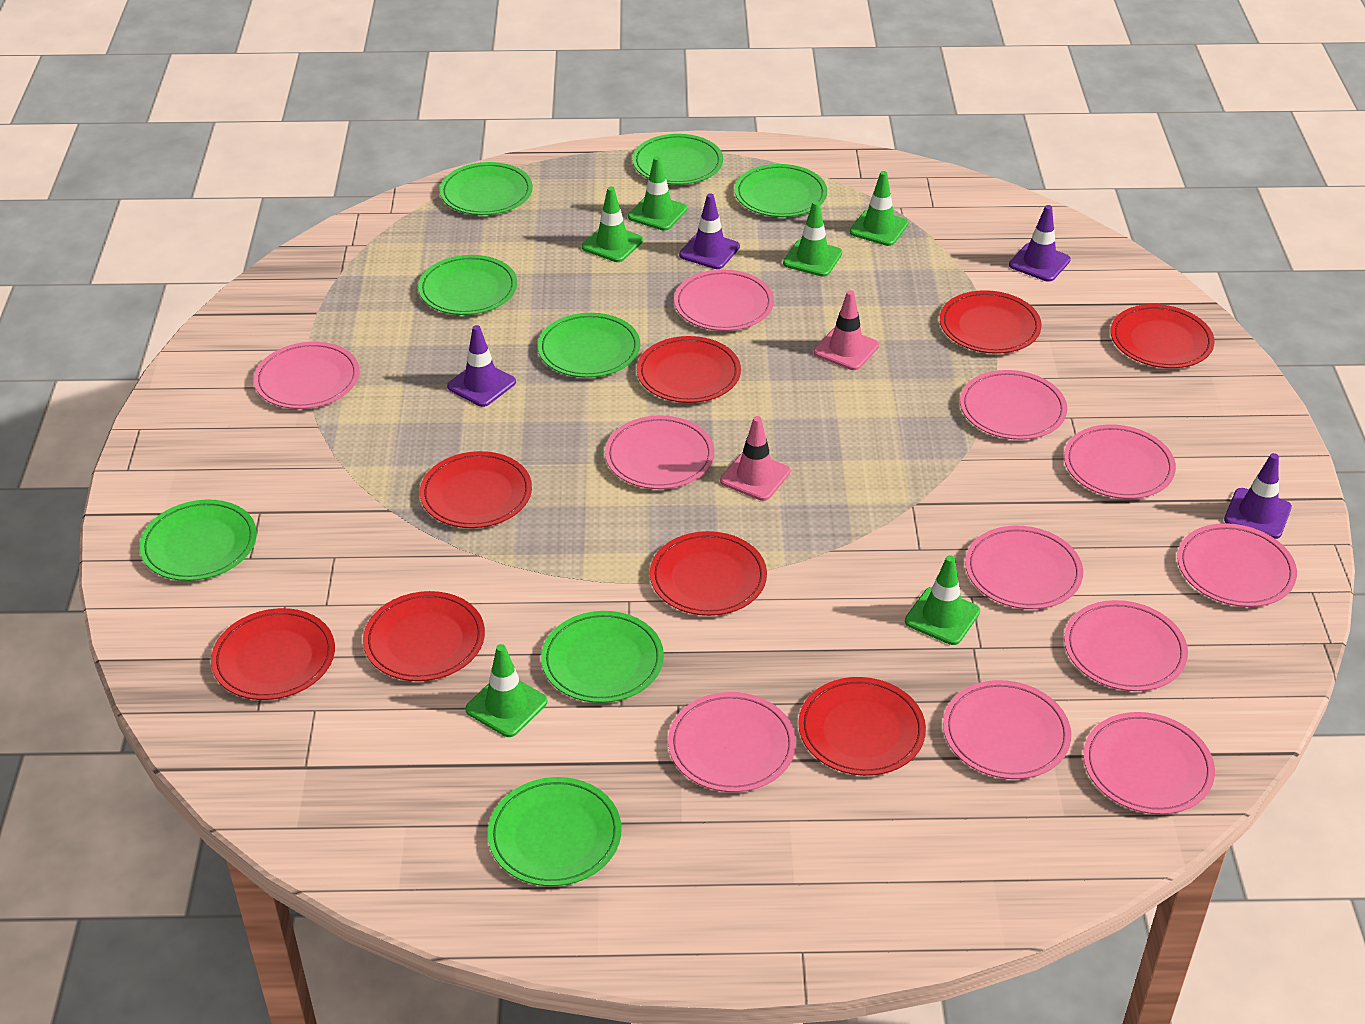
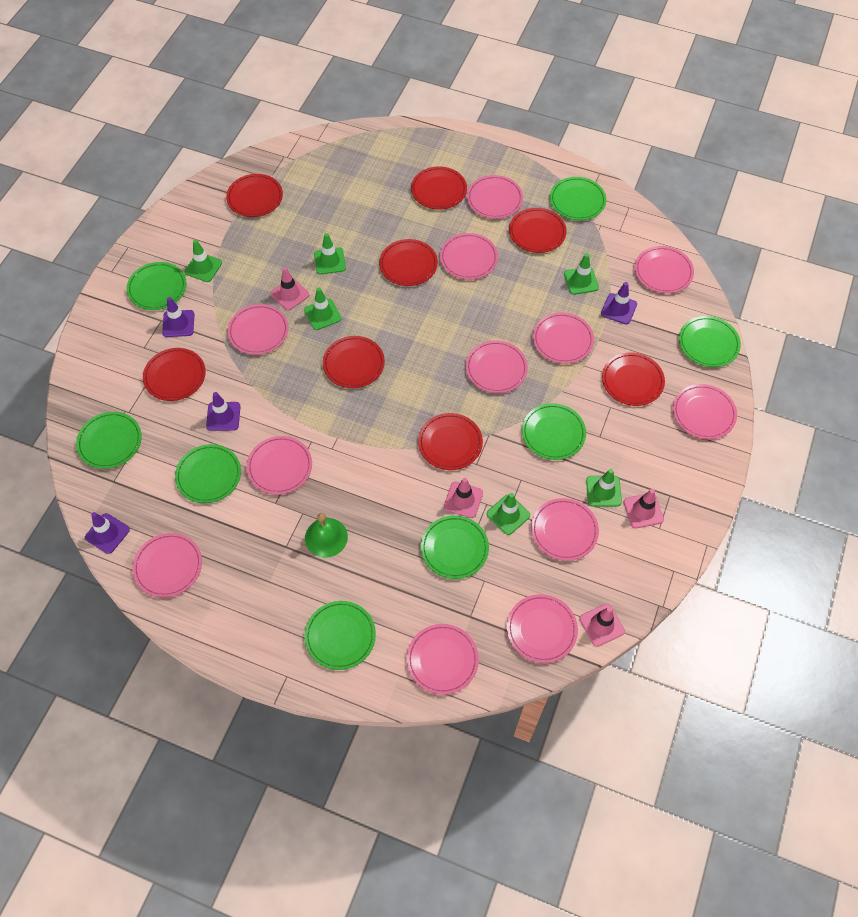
green bell: none = 0 -> [305,513,348,558] = 1
pink plate: [254,342,359,409] [605,415,714,489] [668,692,796,792] [674,270,774,331] [943,680,1071,779] [960,370,1067,440] [965,526,1083,609] [1064,424,1176,499] [1064,600,1188,691] [1083,712,1215,814] [1177,523,1297,607] = 11 -> [133,533,202,598] [228,304,289,355] [247,436,312,495] [407,624,479,695] [440,233,498,280] [466,340,528,393] [467,175,523,219] [507,594,578,663] [531,498,599,561] [533,312,594,364] [635,246,694,293] [673,384,737,439] = 12
pink traffic cone: [720,416,790,501] [814,290,879,370] = 2 -> [271,267,309,311] [444,478,483,518] [579,604,625,647] [624,489,664,528] = 4

